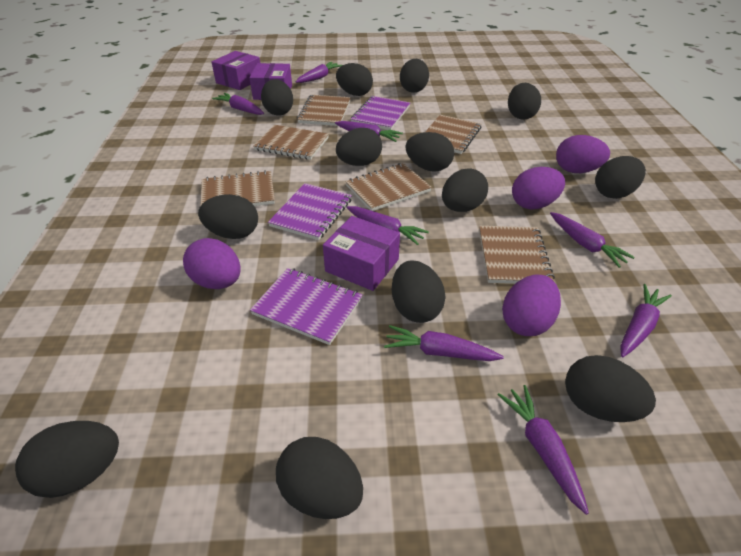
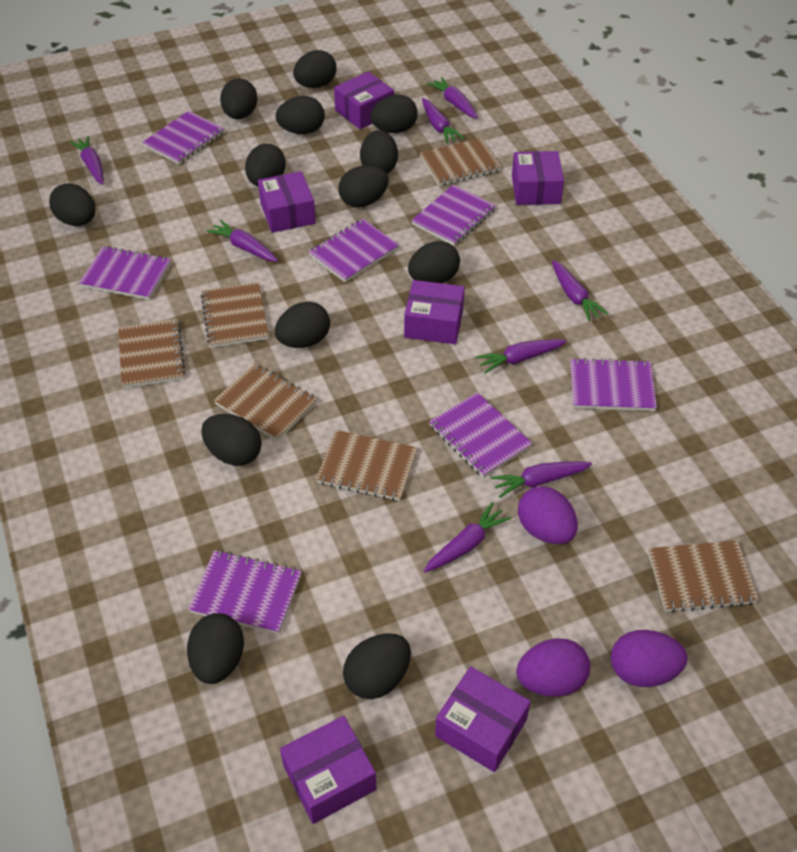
purple box: [212,51,260,90] [249,63,292,100] [323,216,400,291] = 3 -> [258,171,316,233] [280,716,376,824] [334,72,394,129] [404,280,465,344] [435,667,531,772] [512,151,564,205] = 6
purple egg: [183,238,241,289] [502,274,561,336] [512,167,565,210] [556,135,610,173] = 4 -> [516,638,590,697] [518,486,578,544] [611,630,687,687] = 3
purple notebook: [250,268,363,345] [268,183,352,240] [351,96,410,130] = 3 -> [79,246,171,300] [142,111,224,164] [188,550,302,634] [308,219,399,282] [411,185,496,246] [429,392,532,478] [570,358,657,411] = 7

